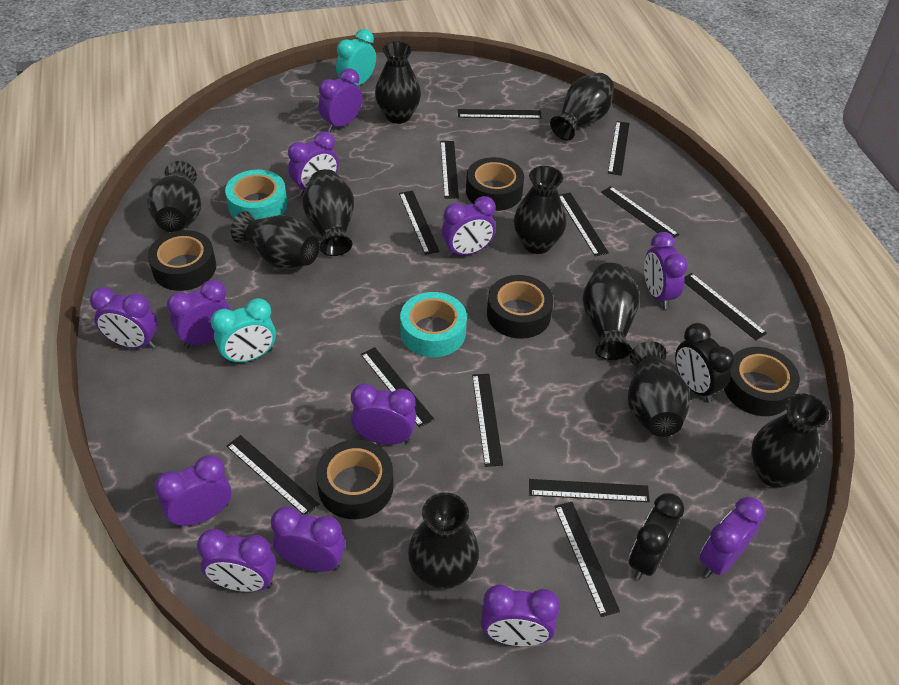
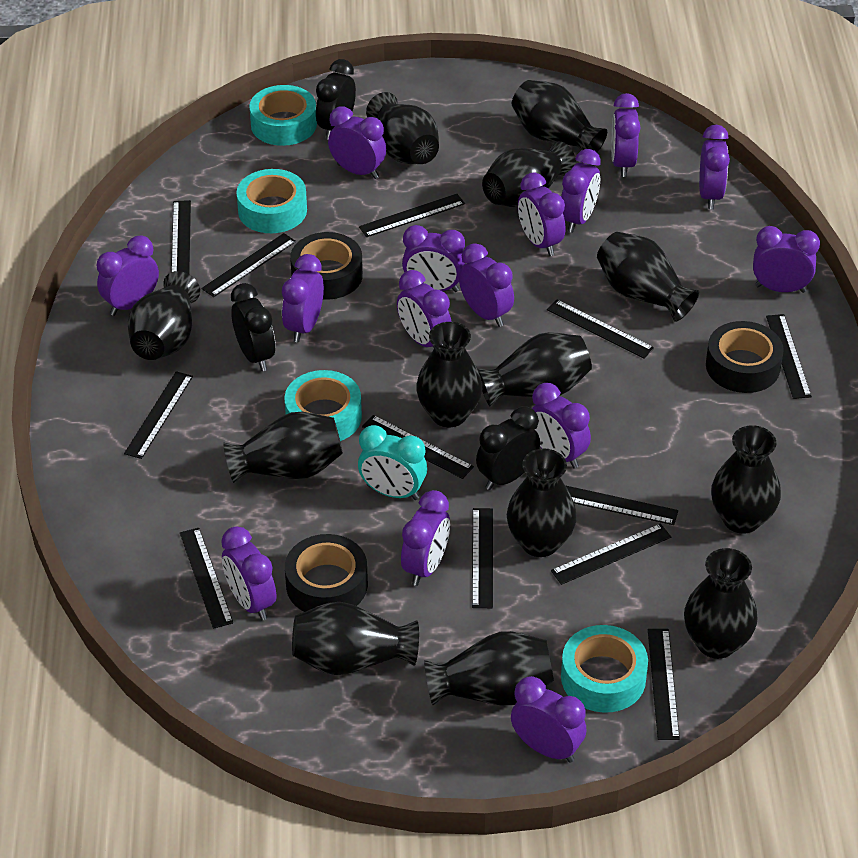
black clock: [629,493,684,580] [675,323,734,402] = 2 -> [231,283,276,371] [316,59,356,140] [476,407,540,490] = 3
black tape: [148,230,216,291] [316,440,394,519] [466,157,524,211] [487,275,553,339] [724,347,800,416] = 5 -> [285,534,368,612] [290,232,363,300] [706,321,784,393] = 3
black vase: [147,161,201,232] [231,211,320,269] [302,169,354,256] [375,41,421,124] [408,493,479,589] [514,166,566,254] [550,73,614,140] [583,263,640,360] [628,342,690,437] [751,393,829,488] = 10 -> [128,271,200,360] [223,412,343,483] [292,602,419,675] [366,92,439,164] [416,322,482,427] [424,631,554,705] [477,332,592,406] [482,141,576,208] [507,449,577,557] [512,80,607,152] [597,232,699,322] [684,548,757,659] [711,425,781,534] = 13
purple clock: [90,287,158,349] [154,455,231,527] [167,280,232,348] [197,529,276,592] [271,506,345,572] [288,132,339,196] [319,68,362,132] [351,384,416,445] [442,196,496,257] [481,584,560,646] [644,232,688,309] [699,497,765,578] = 12 -> [97,235,159,316] [221,526,276,621] [282,254,324,342] [328,106,386,179] [397,270,452,348] [401,490,450,586] [402,225,465,292] [459,243,514,327] [511,676,586,763] [518,172,565,256] [532,383,591,469] [561,149,601,233] [611,93,641,177] [699,125,730,209] [753,226,820,293] = 15
turquoise clock: [211,298,276,364] [336,29,376,86] = 2 -> [358,425,427,500] = 1
turquoise tape: [225,170,287,220] [400,292,467,357] = 2 -> [237,169,307,233] [249,85,317,146] [284,370,362,441] [561,625,648,713] = 4

